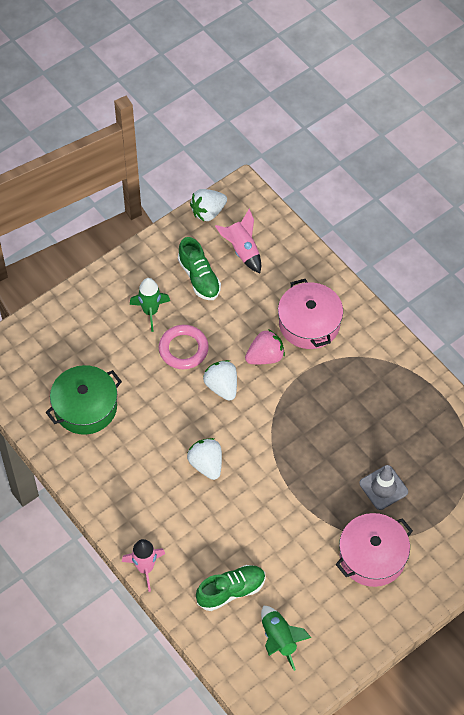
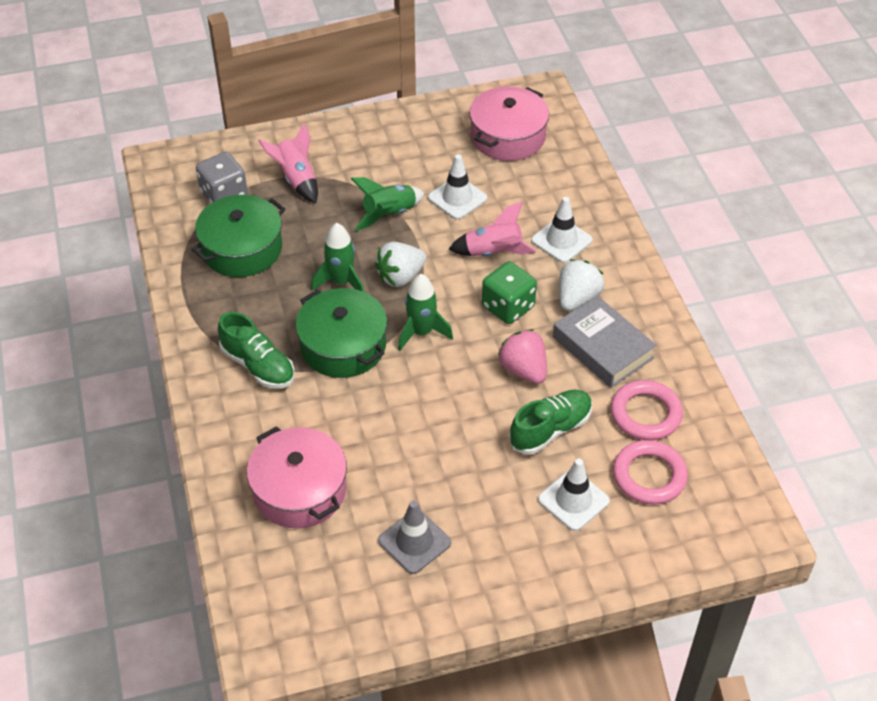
green dice: none = 0 -> [482,261,537,324] = 1
green pot: [46,365,122,435] = 1 -> [191,195,285,277] [295,288,387,378] = 2
green rocket: [130,278,170,332] [261,606,311,671] = 2 -> [311,223,364,292] [351,177,425,231] [398,274,453,351] = 3
grey book: none = 0 -> [553,296,657,388] = 1
grey dice: none = 0 -> [196,152,248,203] = 1
pink ring: [159,325,209,369] = 1 -> [611,380,683,440] [613,440,688,504] = 2
white strawberry: [187,438,222,480] [190,189,227,221] [203,360,237,401] = 3 -> [375,242,426,287] [559,259,604,311] = 2
white traffic cone: none = 0 -> [428,154,487,219] [531,197,592,263] [538,458,610,531] = 3

